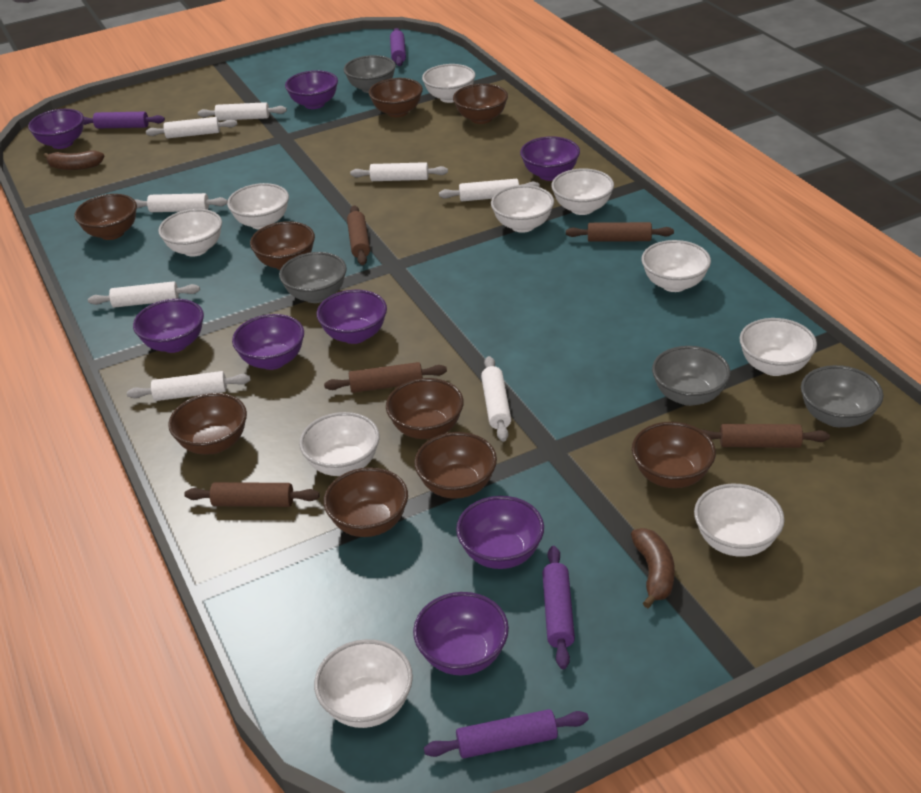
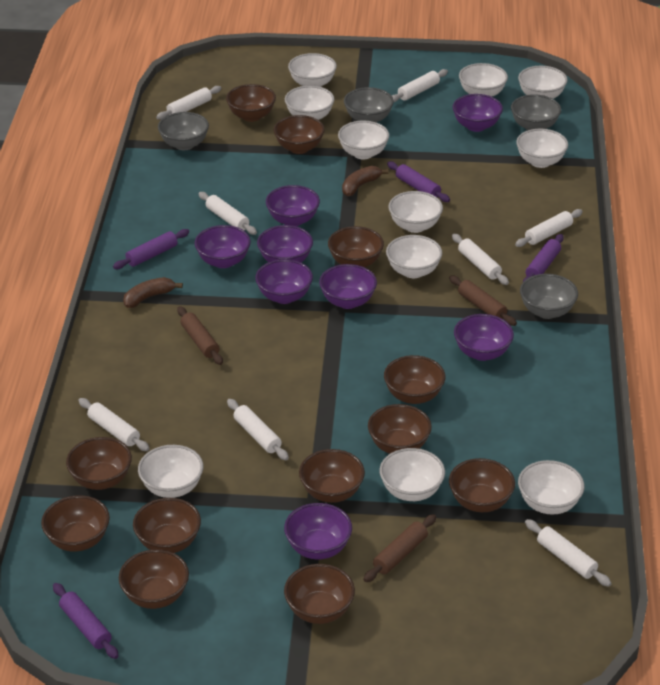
brown bowl: [74,194,137,240] [168,393,247,455] [250,221,315,270] [323,467,408,537] [369,78,423,117] [386,378,464,439] [414,432,497,499] [453,84,508,124] [632,422,716,488] = 9 -> [41,495,110,551] [66,437,132,490] [119,549,189,609] [133,498,201,553] [226,84,276,122] [273,115,325,154] [284,564,355,624] [299,449,365,503] [328,226,384,267] [368,404,432,454] [384,355,445,404] [449,458,515,512] = 12
brown rolling pin: [184,482,319,507] [324,362,447,393] [347,205,370,265] [566,222,674,242] [701,424,830,448] = 5 -> [177,306,223,365] [363,514,436,582] [449,275,517,326] = 3
white bowl: [158,209,222,257] [227,183,289,229] [299,412,380,476] [314,639,413,728] [422,64,476,103] [491,185,554,233] [551,168,614,215] [642,240,711,292] [694,484,785,557] [739,318,817,376] = 10 -> [138,445,203,498] [285,85,335,120] [288,53,337,87] [338,121,389,160] [380,448,445,501] [386,235,442,278] [389,191,443,233] [459,63,508,97] [516,129,568,168] [518,66,568,99] [518,460,585,515] = 11

